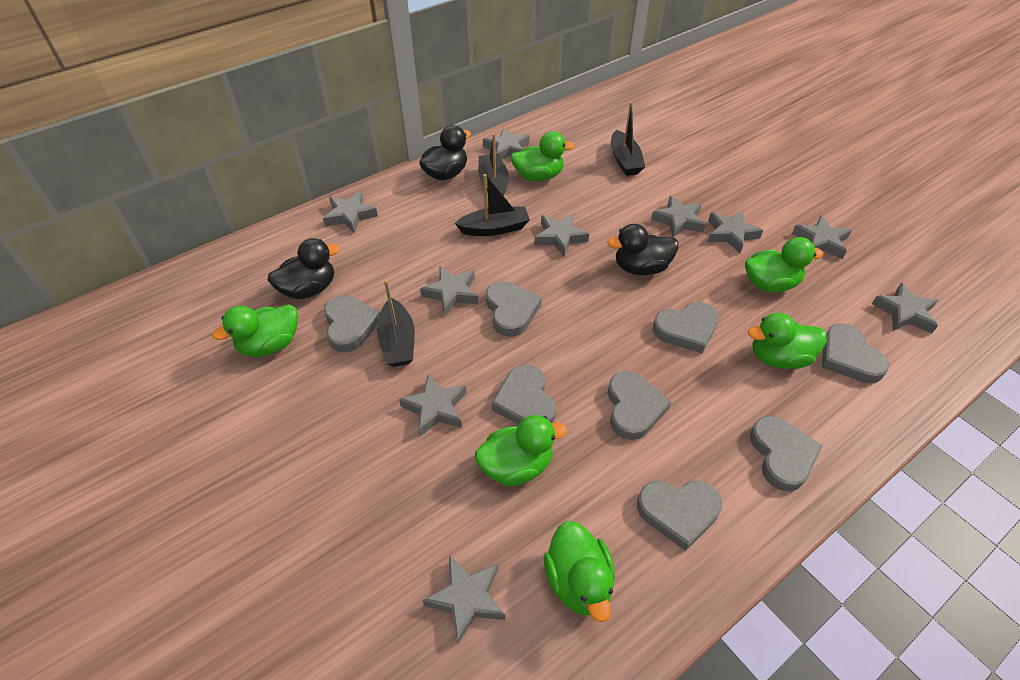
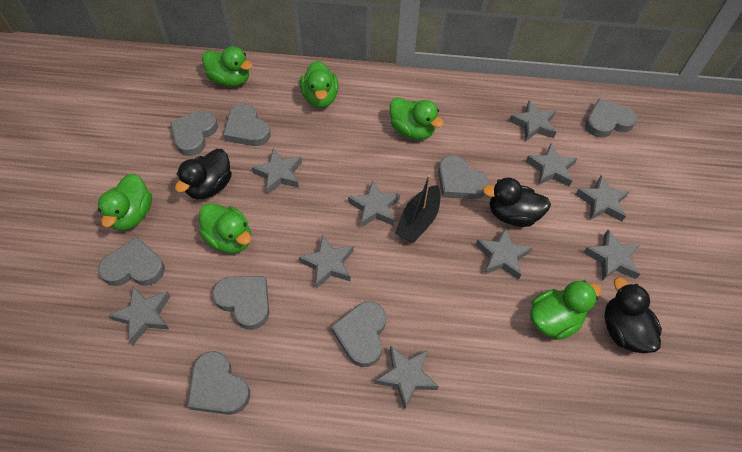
black boat: [377,280,415,367] [455,174,530,236] [478,133,509,196] [611,102,645,176] = 4 -> [395,175,440,243] = 1

